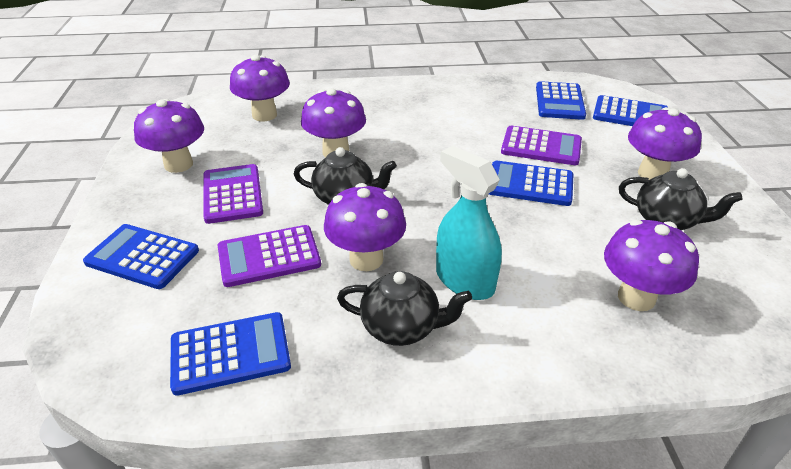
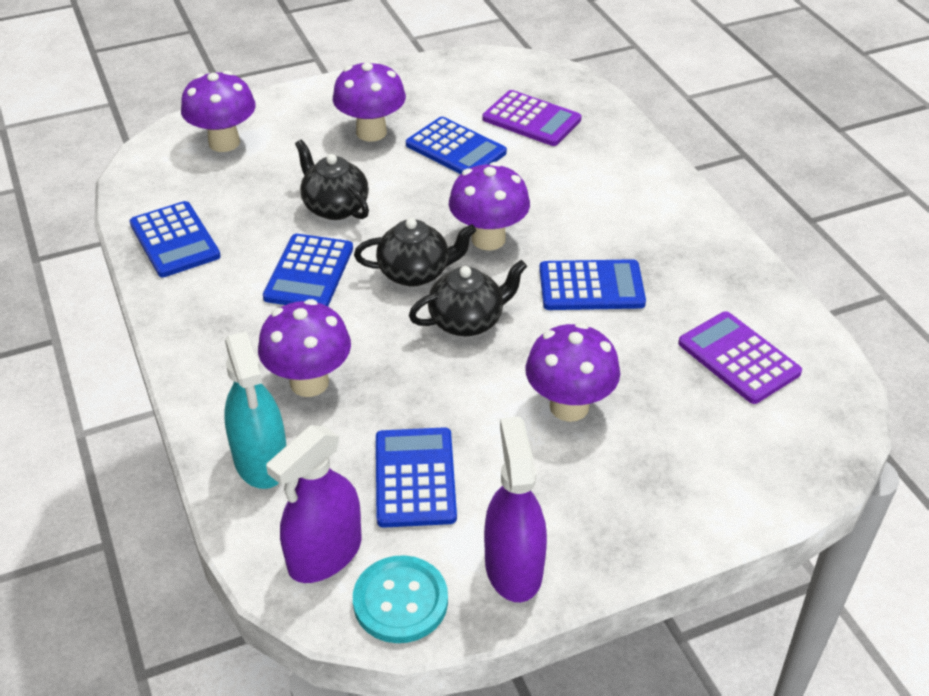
purple calculator: [203,164,263,224] [218,225,321,287] [501,126,582,165] = 3 -> [482,90,582,146] [678,311,802,404] = 2
purple mushroom: [134,99,204,173] [230,55,290,122] [301,88,366,158] [324,183,406,271] [604,219,699,311] [628,107,702,180] = 6 -> [181,71,256,152] [258,299,351,397] [333,60,406,142] [449,162,530,251] [525,323,620,422] = 5
purple spray bottle: none = 0 -> [266,425,362,583] [484,416,547,602] = 2
turquoise button: none = 0 -> [353,555,448,643] = 1

